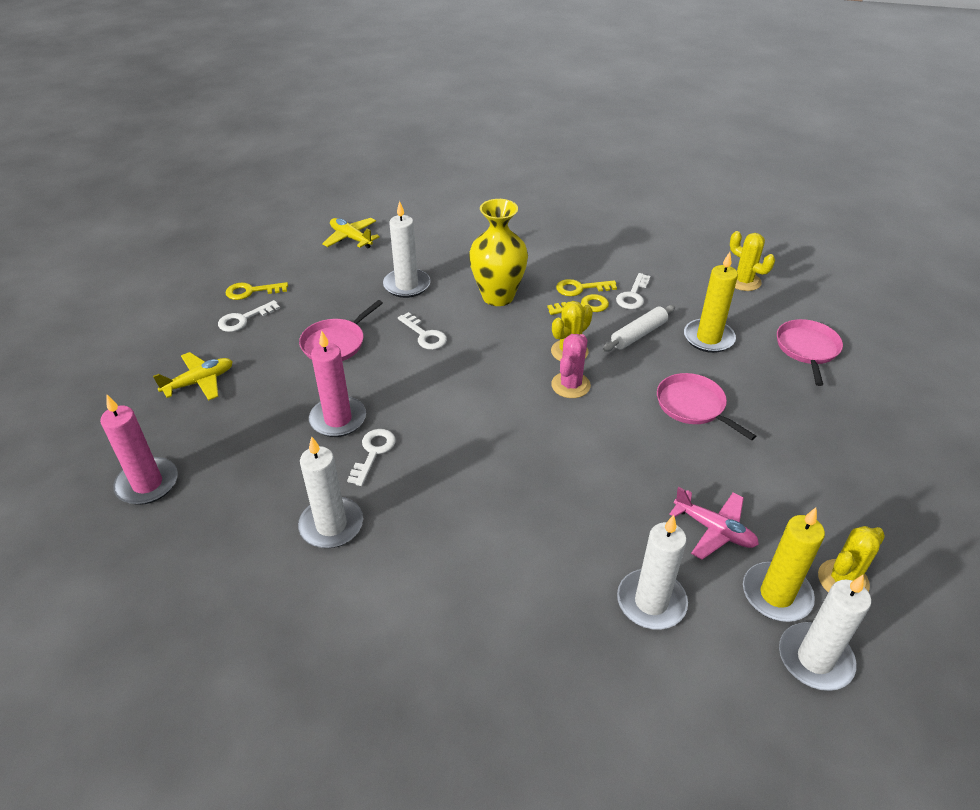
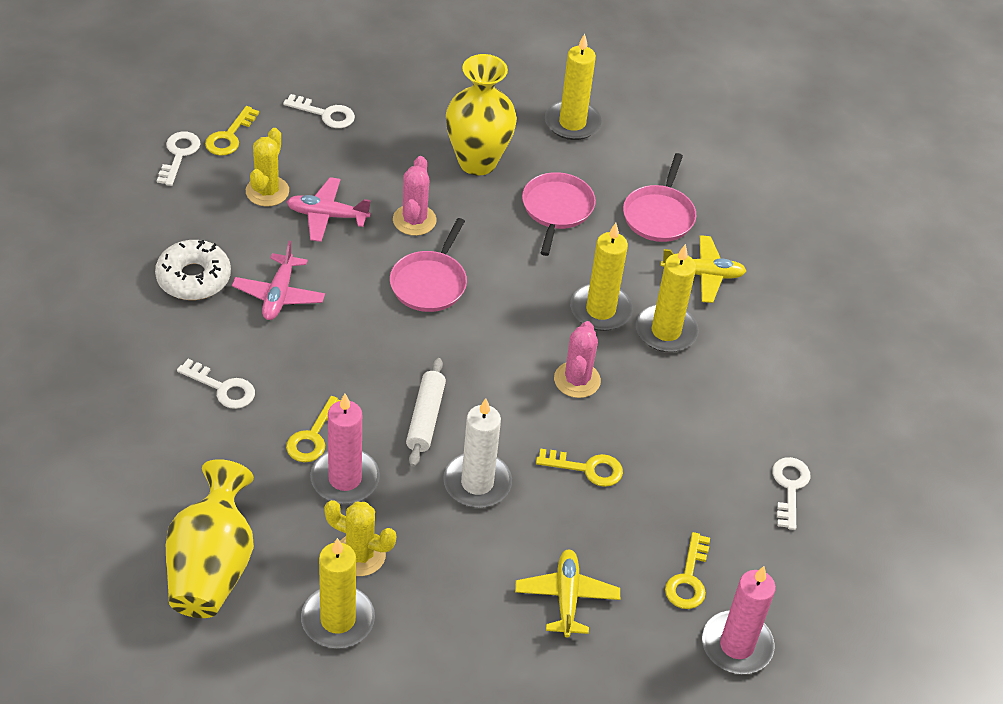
pink cactus: [551,334,591,398] = 1 -> [393,156,436,236] [554,321,601,398] = 2
pink plane: [669,487,759,560] = 1 -> [232,241,325,320] [287,177,371,242] = 2
white candle: [298,436,363,548] [383,201,430,298] [617,515,688,630] [779,575,871,691] = 4 -> [443,398,512,508] = 1
white donut: none = 0 -> [155,240,231,300] = 1
yellow cactus: [551,301,593,361] [730,231,775,291] [818,526,885,593] = 3 -> [246,128,289,207] [324,500,396,576] = 2
yellow candle: [684,252,738,353] [743,508,825,622] = 2 -> [301,538,375,648] [545,34,602,140] [570,223,633,331] [636,244,699,352] = 4
yellow key: [225,282,288,300] [547,294,609,315] [556,279,617,296] = 3 -> [205,106,259,156] [286,396,341,462] [536,449,623,487] [665,532,710,609] = 4
yellow vase: [469,199,528,306] = 1 -> [166,459,254,618] [446,54,517,175] = 2

